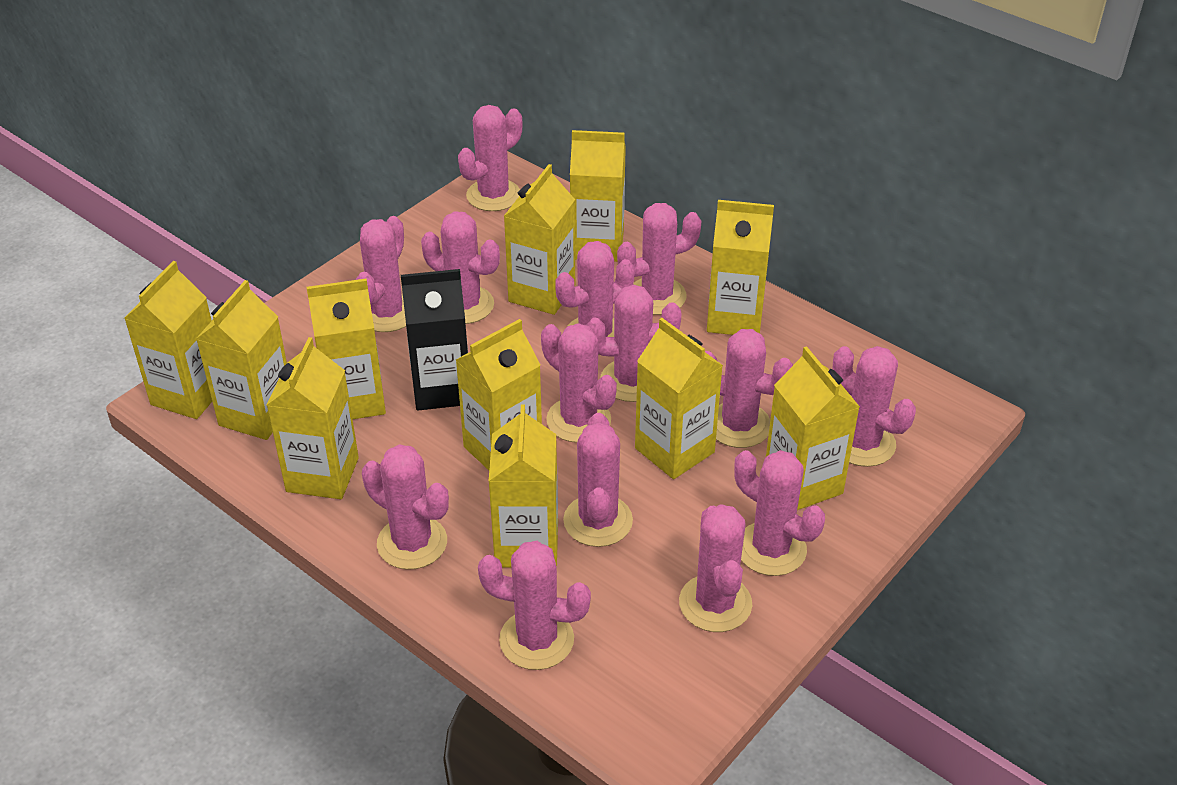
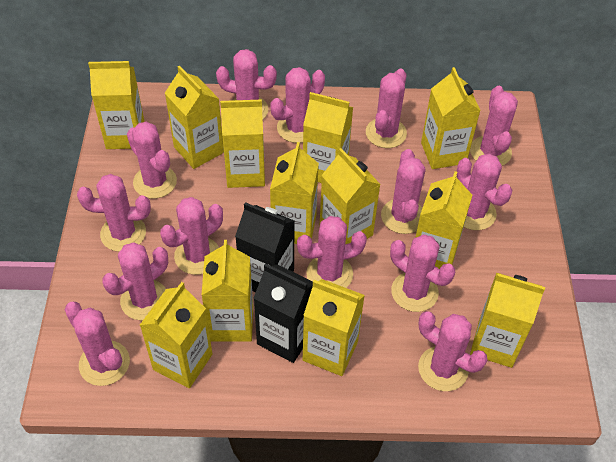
black carton: [401,269,468,411] = 1 -> [235,202,295,292] [254,263,313,363] = 2
yellow carton: [124,261,212,419] [196,280,287,440] [267,337,359,499] [307,279,386,419] [456,319,542,470] [489,404,558,568] [504,164,575,315] [570,130,626,262] [635,318,723,479] [707,200,774,335] [766,346,860,510] = 11 -> [88,61,145,149] [140,282,212,388] [165,66,224,169] [202,240,253,342] [220,99,265,188] [270,142,319,244] [303,92,353,183] [303,279,365,376] [319,148,381,244] [415,171,472,269] [421,67,481,169] [470,273,545,368] = 12

